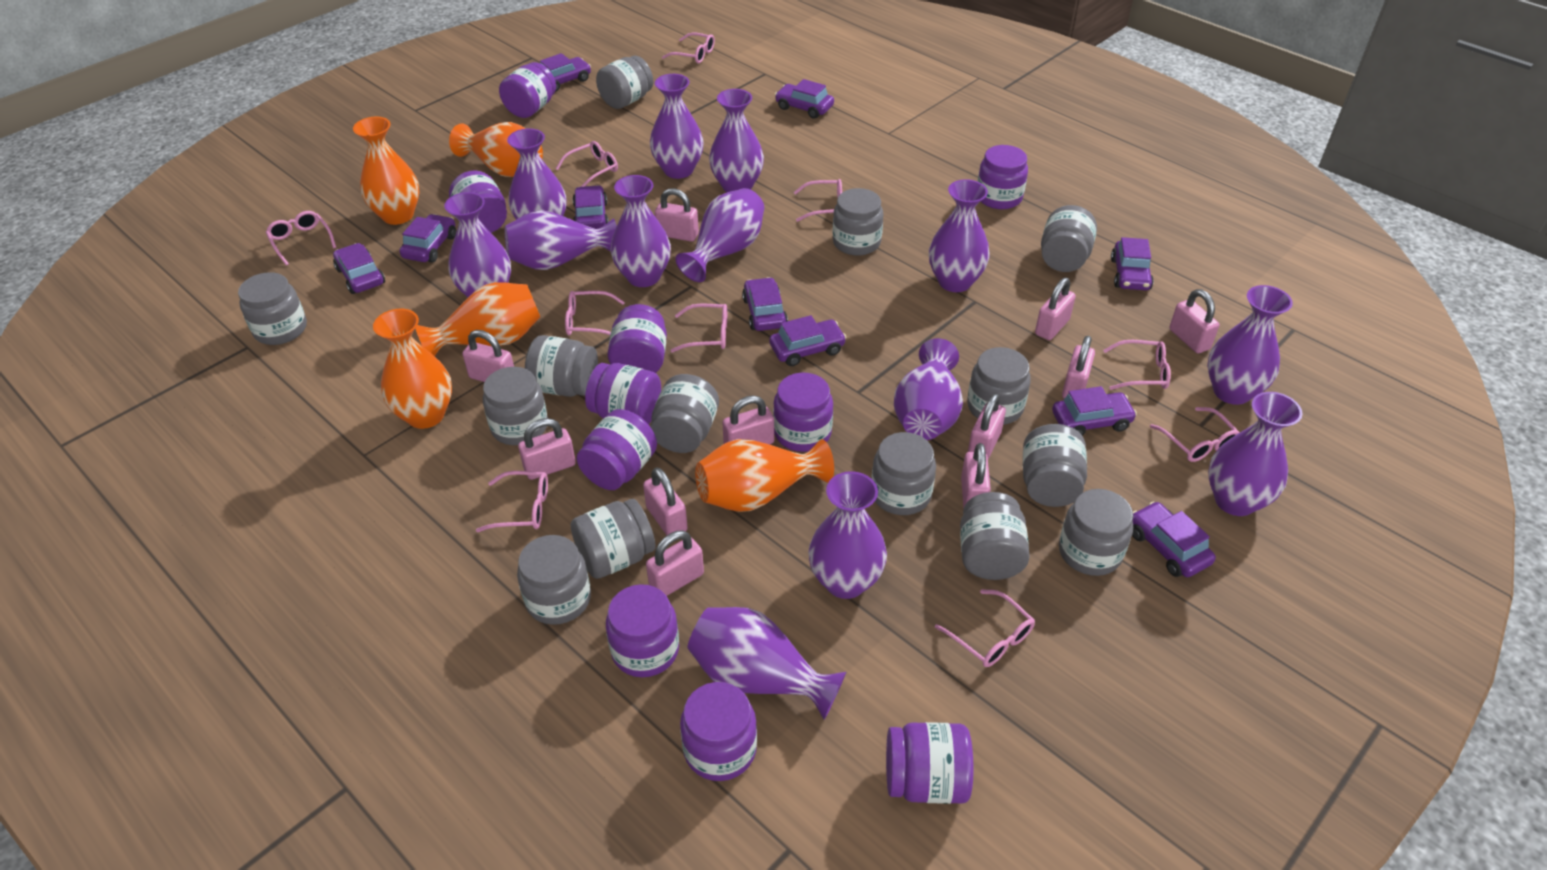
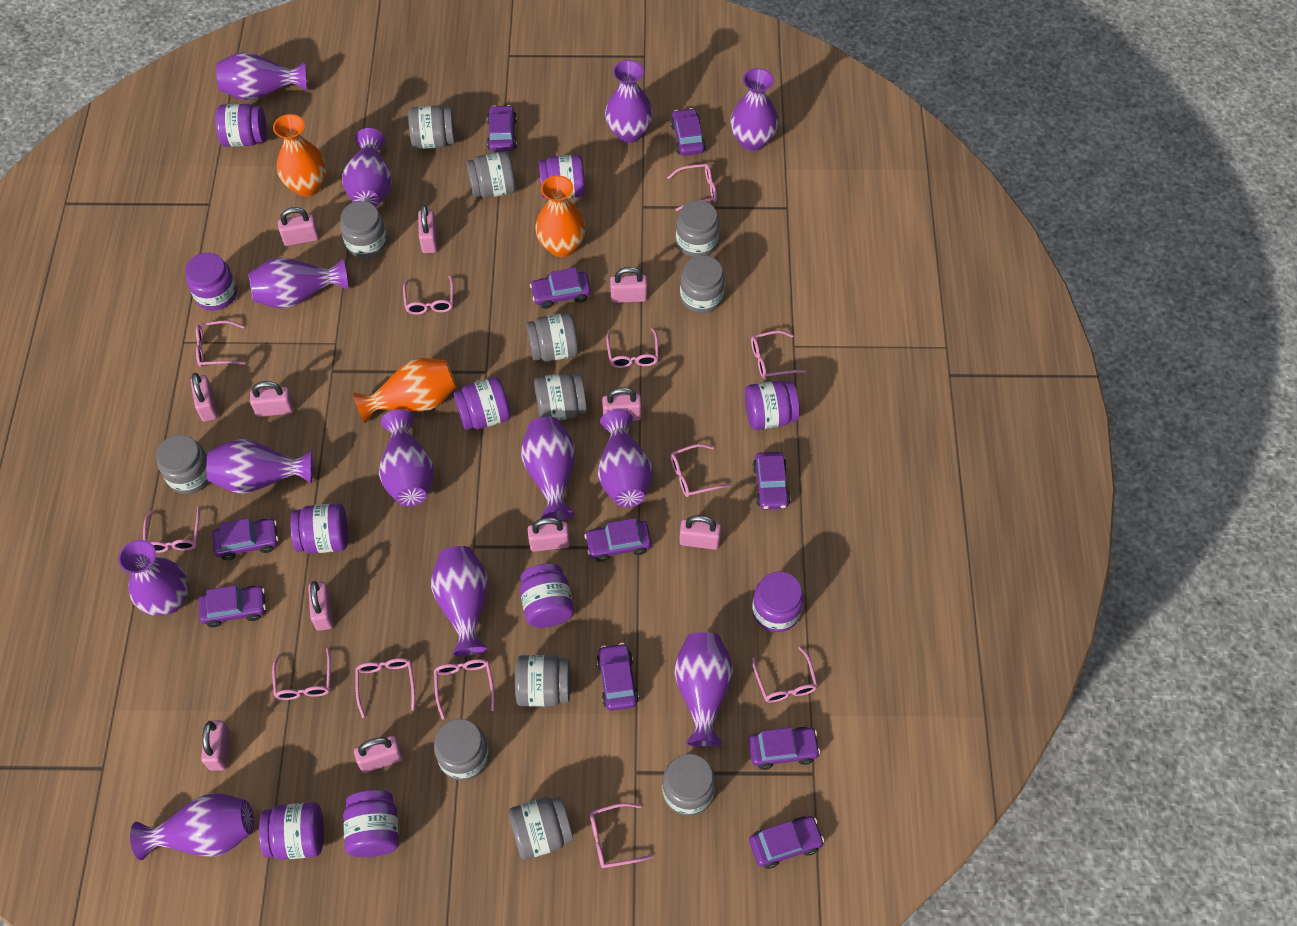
grey jar: [238,272,307,345] [483,367,548,445] [517,535,591,625] [525,335,598,397] [570,499,656,579] [596,55,653,109] [650,374,719,453] [833,188,883,256] [871,432,936,515] [960,492,1030,580] [967,347,1031,425] [1023,424,1087,507] [1041,205,1097,272] [1059,489,1133,576] = 14 -> [156,435,209,494] [340,201,387,259] [408,105,455,149] [434,719,489,781] [466,151,516,198] [509,796,573,860] [515,655,570,707] [527,313,579,361] [534,373,587,420] [662,754,716,816] [676,200,719,257] [680,255,725,313] = 12
orange vase: [353,117,419,225] [373,309,452,429] [415,282,540,356] [449,122,543,177] [695,439,834,512] = 5 -> [273,114,327,196] [353,358,457,423] [535,175,586,257] = 3
pink glasses: [266,211,336,266] [476,471,548,532] [555,141,618,187] [565,291,625,335] [662,32,715,63] [671,304,727,353] [794,179,842,222] [935,589,1035,667] [1103,340,1171,390] [1150,407,1240,462] = 10 -> [143,507,200,553] [196,320,245,367] [272,648,331,700] [356,658,415,718] [403,275,454,315] [434,659,495,720] [590,803,653,868] [606,328,659,368] [667,164,717,211] [670,444,730,497] [751,330,806,379] [752,647,818,703] = 12

